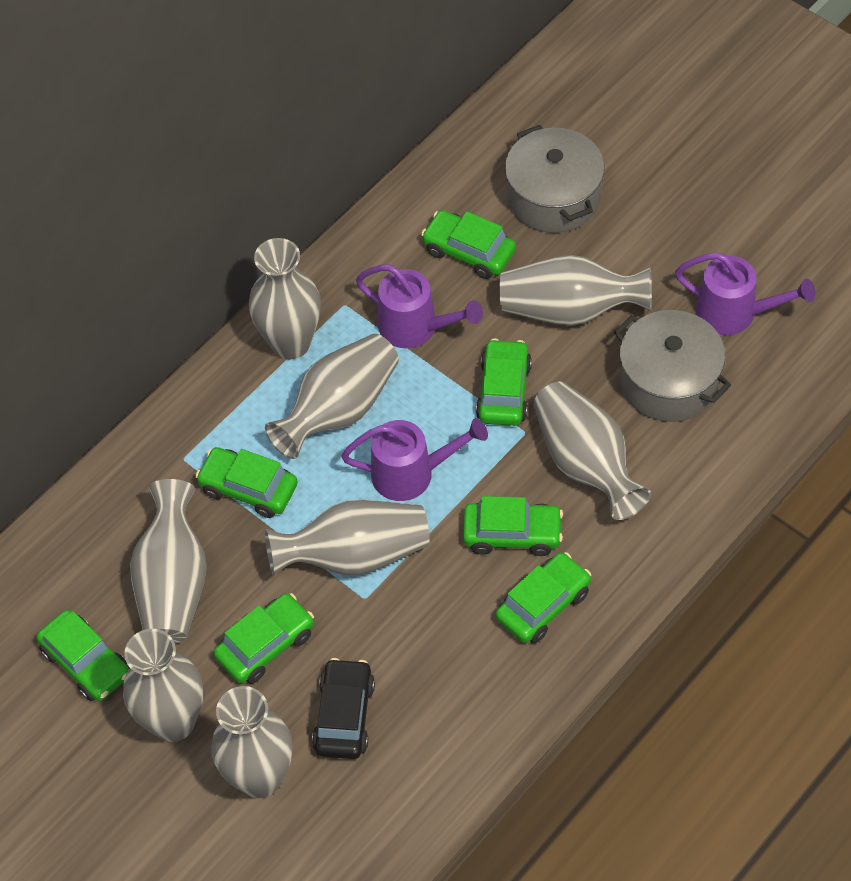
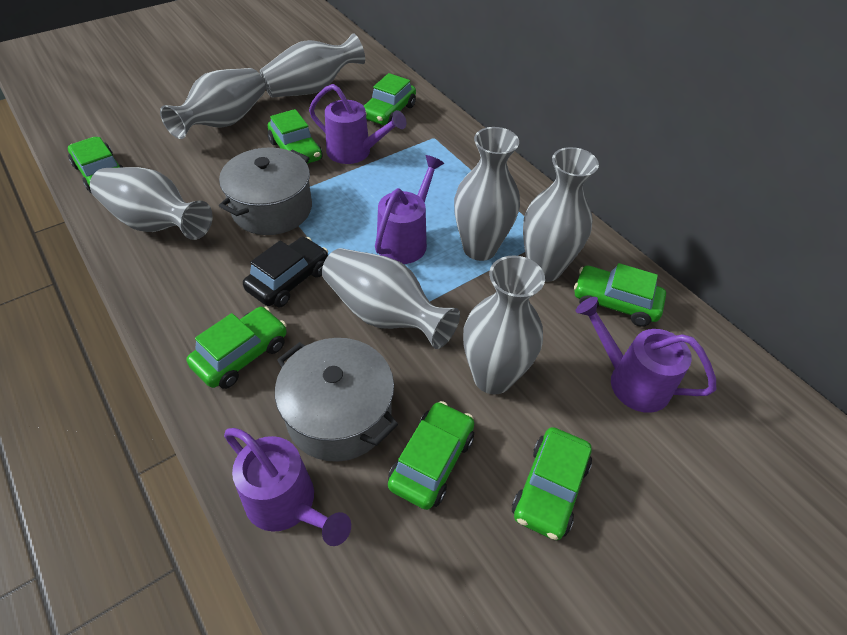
grey vase: [123,629,203,742] [130,479,207,643] [211,686,293,798] [249,238,321,359] [265,334,399,459] [265,500,430,576] [500,255,652,326] [533,381,651,520] = 8 -> [90,167,213,240] [160,68,265,139] [260,33,365,97] [322,248,460,349] [454,127,520,261] [463,255,545,395] [523,147,599,282] = 7
purple watering can: [341,418,488,501] [356,265,483,348] [675,252,815,335] = 3 -> [224,428,351,546] [309,84,406,164] [375,155,444,264] [576,297,716,413] = 4

